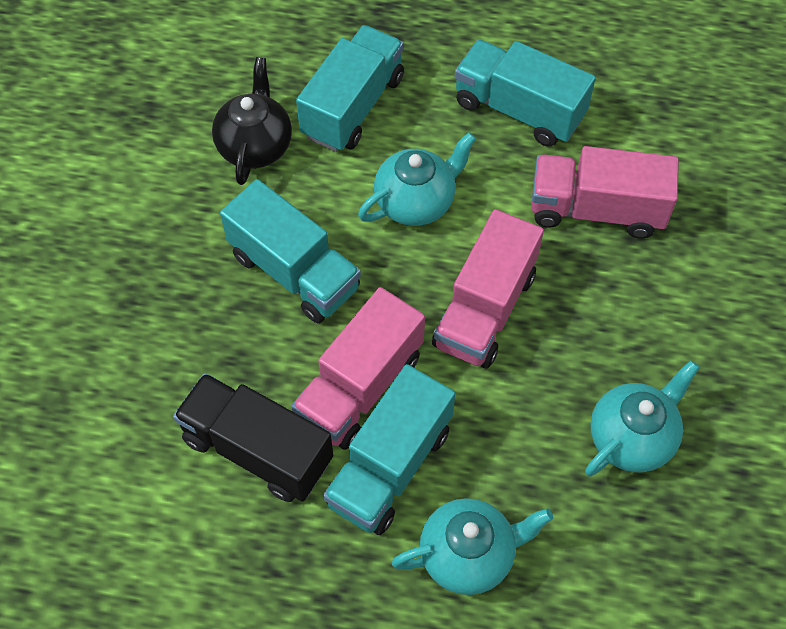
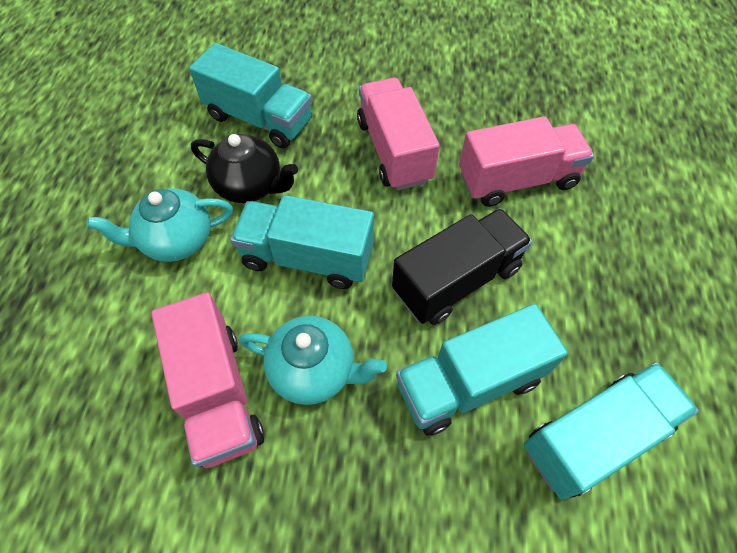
turquoise teapot: [358,132,476,226] [392,498,553,595] [585,360,700,477] = 3 -> [87,188,233,262] [239,316,387,405] = 2

